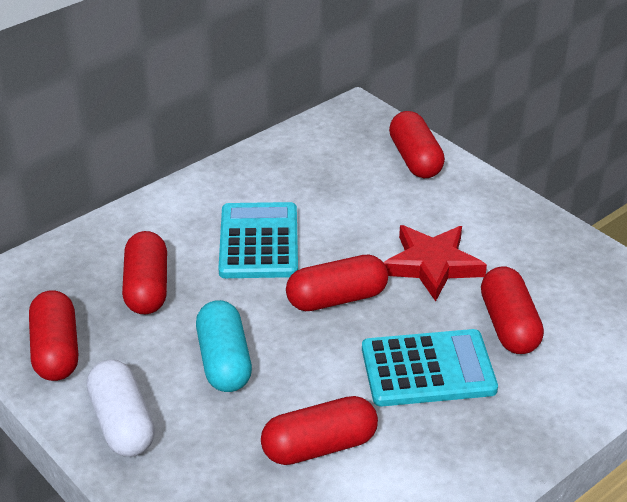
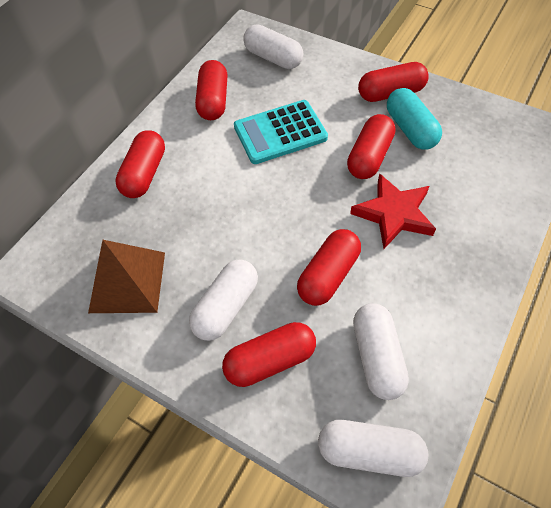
brown pyramid: none = 0 -> [88,240,165,313] = 1
turquoise calculator: [218,202,298,278] [362,329,498,406] = 2 -> [234,100,328,164] = 1
white capsule: [87,359,155,457] = 1 -> [189,259,258,341] [243,24,303,69] [318,420,428,477] [353,303,409,400] = 4

